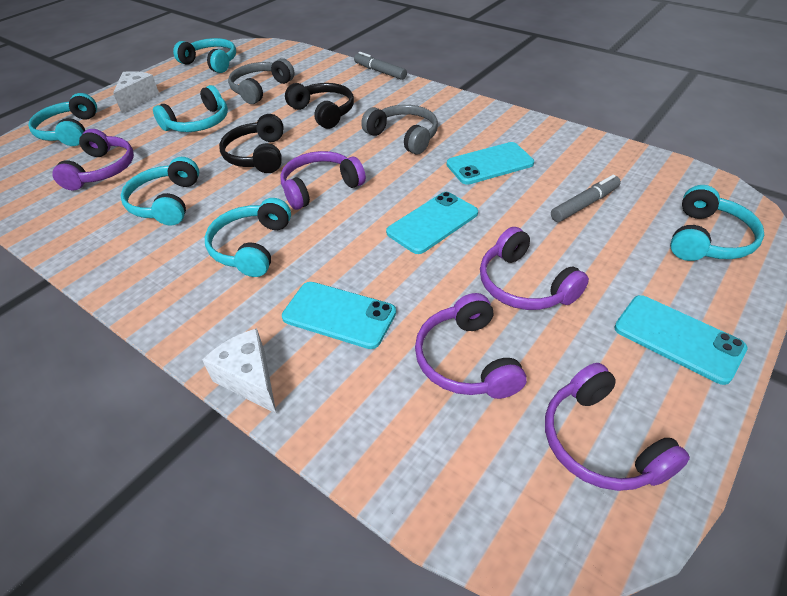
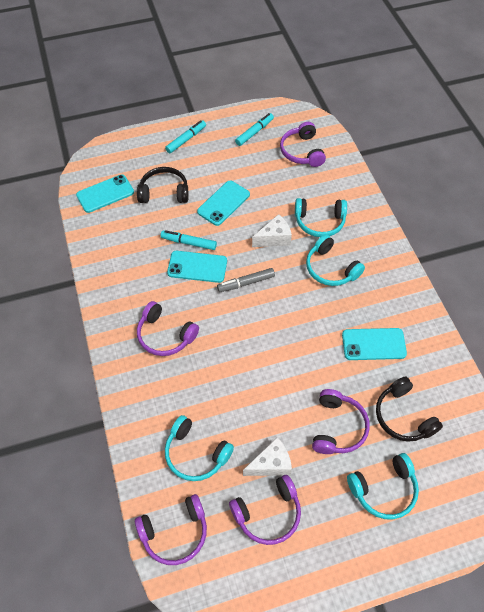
grey headphones: [228,58,294,104] [361,105,438,155] = 2 -> none = 0
grey marker: [354,52,407,80] [551,175,621,222] = 2 -> [217,268,275,292] = 1
turquoise headphones: [28,93,97,146] [121,157,199,226] [153,85,228,132] [173,38,236,73] [205,198,291,277] [670,185,764,261] = 6 -> [165,415,234,481] [295,198,347,237] [306,234,365,286] [347,453,419,519] = 4
turquoise marker: none = 0 -> [161,230,217,250] [165,120,206,153] [235,113,274,146] = 3

